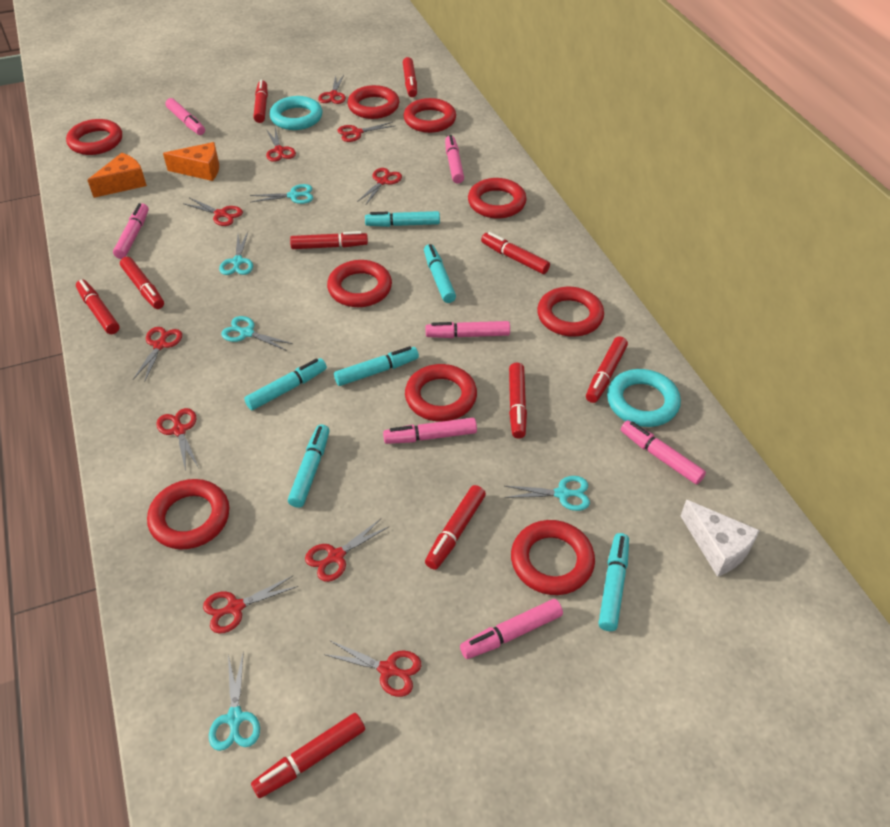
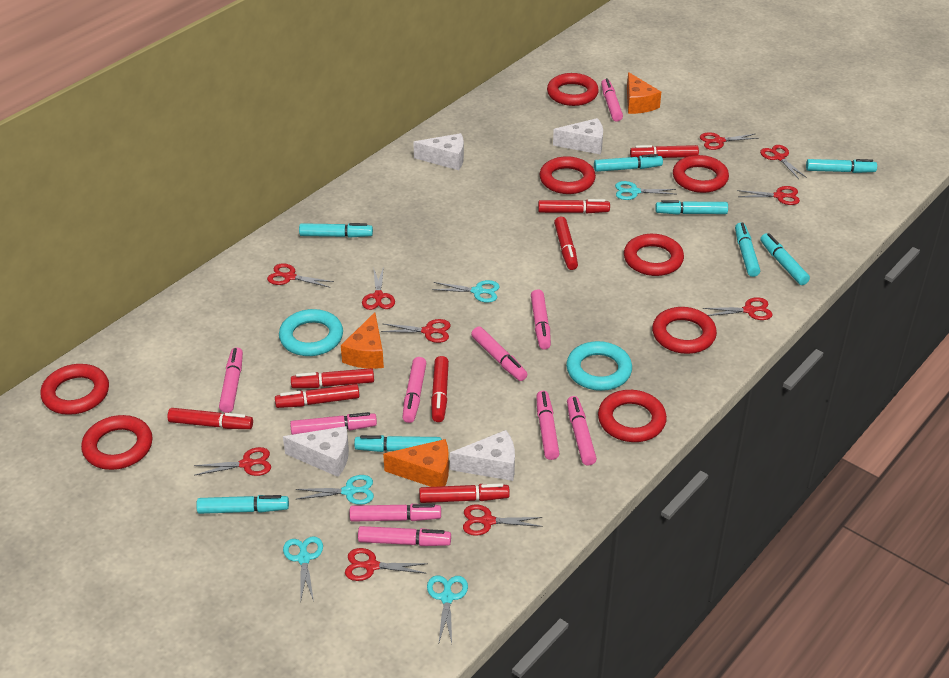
orange cheese: [87,153,147,198] [163,142,219,181] = 2 -> [341,312,384,369] [383,439,449,487] [627,72,661,114] = 3
pink marker: [113,203,149,259] [165,98,205,135] [383,418,477,444] [425,321,510,338] [445,135,464,184] [460,599,563,659] [621,420,706,485] = 7 -> [219,347,243,413] [290,412,377,435] [349,504,441,522] [358,526,451,546] [402,357,426,423] [471,327,527,381] [531,289,551,350] [536,391,559,460] [567,396,597,466] [601,78,623,121] = 10
red marker: [76,279,120,334] [120,257,164,309] [251,713,365,798] [253,80,268,123] [290,231,368,249] [403,57,417,97] [425,485,486,570] [481,232,550,274] [509,363,527,439] [586,336,628,403] = 10 -> [167,408,253,429] [275,384,359,408] [291,368,374,388] [419,483,510,503] [431,356,449,422] [538,199,610,213] [554,216,578,270] [630,145,699,158] = 8
red ring: [66,119,122,155] [147,479,230,549] [327,260,392,307] [348,85,399,119] [403,98,456,133] [405,364,477,422] [468,178,527,218] [511,520,595,595] [537,287,604,337] = 9 -> [40,364,109,415] [81,415,153,470] [540,156,596,194] [547,73,599,106] [598,390,667,442] [624,234,684,276] [652,307,717,354] [673,155,729,193] = 8
turquoise marker: [244,358,327,410] [288,424,330,508] [334,346,419,386] [365,211,440,227] [424,244,456,303] [598,533,629,631] = 6 -> [196,495,289,514] [299,223,373,238] [354,435,442,452] [594,154,663,172] [655,200,728,215] [735,223,760,277] [760,233,810,285] [806,159,877,173] = 8
white cheese: [681,500,760,577] = 1 -> [283,426,349,477] [413,133,464,170] [450,430,515,481] [553,118,603,155] = 4

